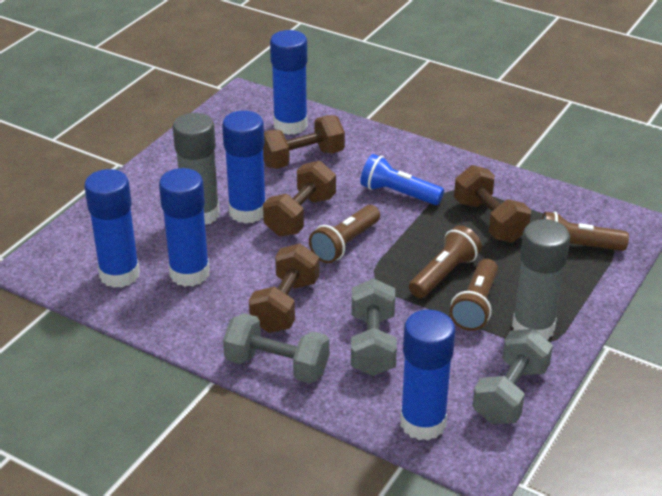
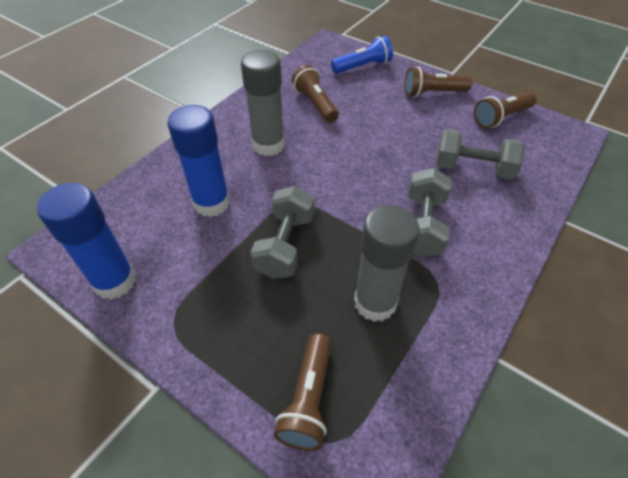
blue glue stick: [84,169,140,288] [159,168,210,287] [222,110,266,224] [270,30,308,135] [400,310,455,441] = 5 -> [37,183,136,299] [168,105,230,217] = 2
brown dumbbell: [249,243,319,333] [263,115,345,169] [263,161,336,237] [454,165,531,243] = 4 -> none = 0

